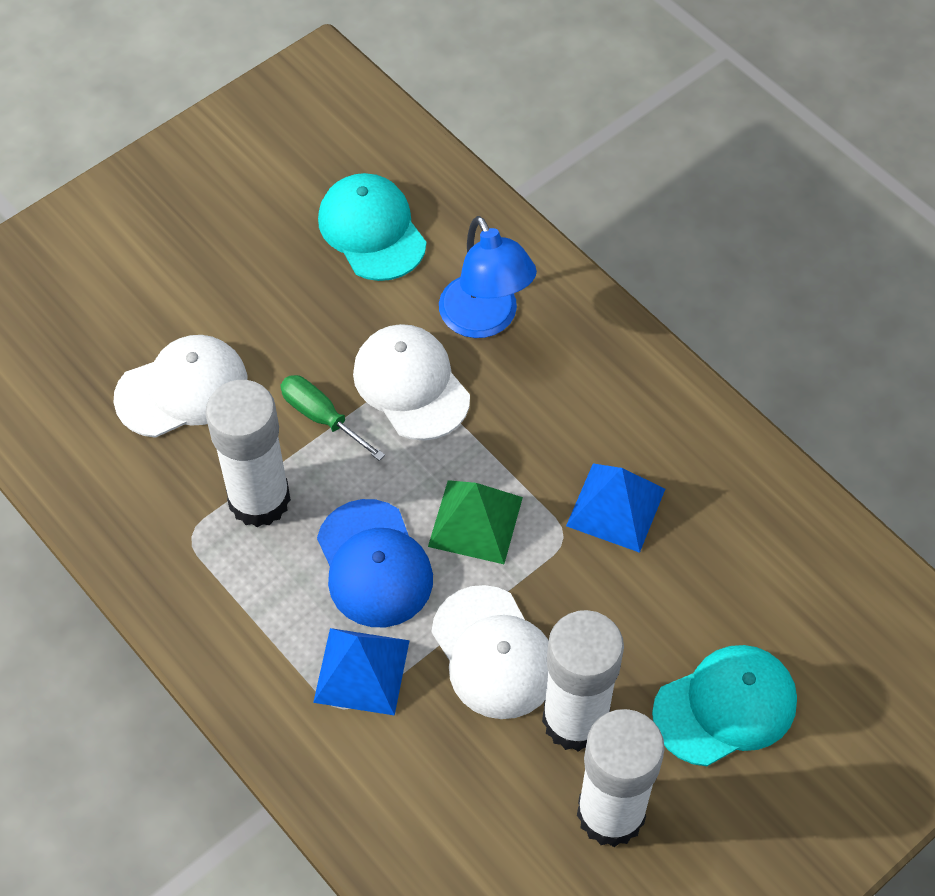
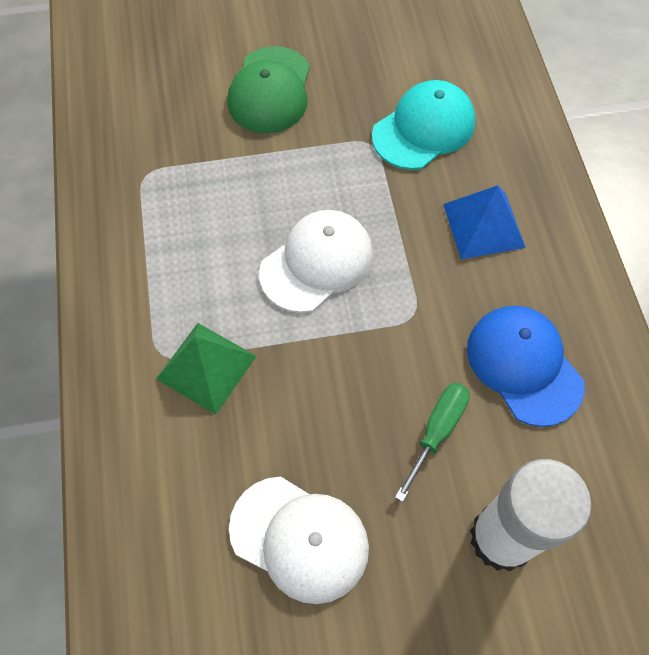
blue lamp: [439,216,537,338] = 1 -> none = 0
blue pyramid: [313,628,410,716] [566,463,665,553] = 2 -> [443,185,526,259] = 1
green cap: none = 0 -> [227,46,310,133] = 1
turquoise cap: [318,173,426,281] [652,645,797,766] = 2 -> [372,80,475,170] = 1
white cap: [113,335,248,438] [353,324,470,441] [431,585,549,719] = 3 -> [229,477,369,604] [259,210,373,313] = 2
white glue stick: [205,380,291,527] [542,610,624,752] [577,709,665,847] = 3 -> [470,459,591,571] = 1

